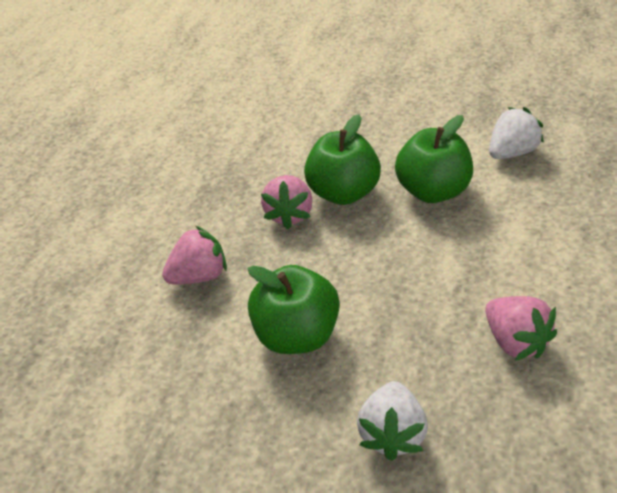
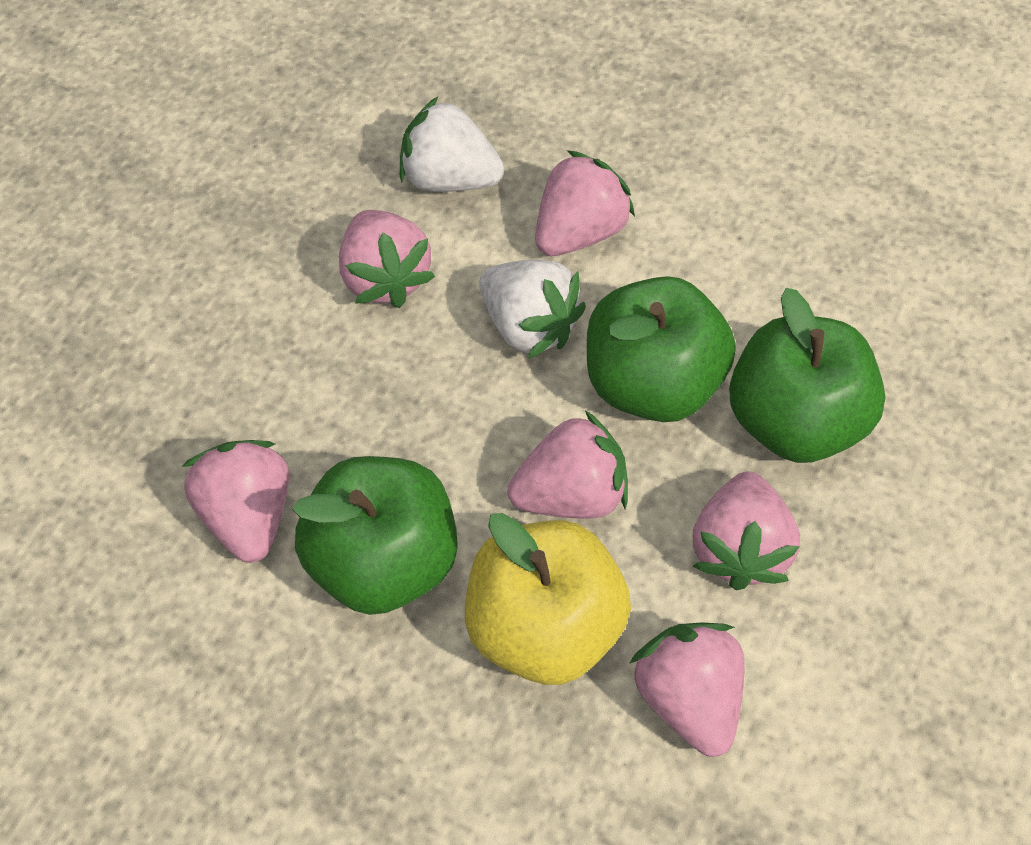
pink strawberry: [162,226,227,284] [261,175,313,229] [485,296,557,361] = 3 -> [181,440,289,563] [339,210,435,308] [507,410,628,519] [535,150,635,256] [630,622,745,757] [693,471,800,590] = 6
yellow apple: none = 0 -> [465,513,631,685] = 1

